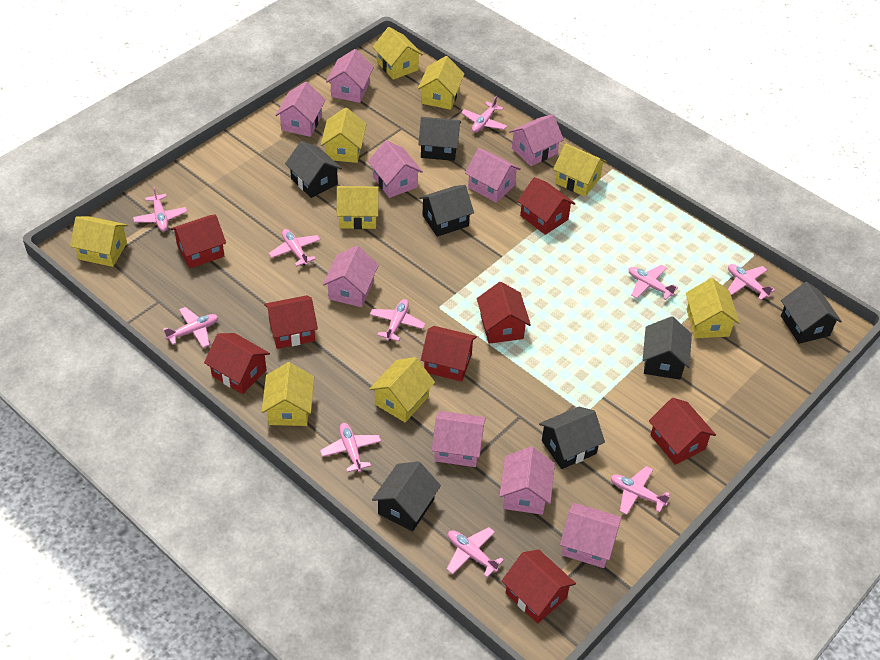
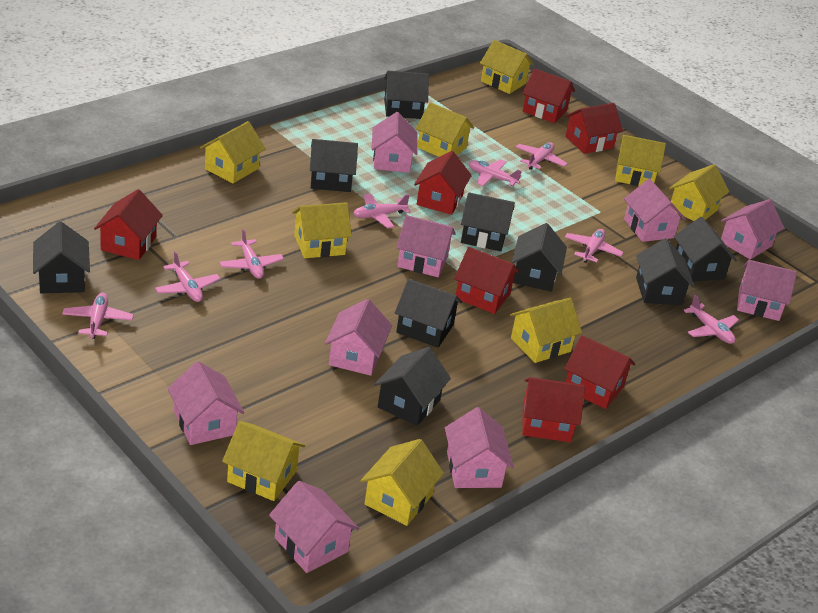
black house: [285,141,342,198] [372,461,441,531] [418,117,461,161] [419,185,474,237] [539,407,605,469] [643,316,692,380] [781,282,842,344] = 7 -> [33,221,90,293] [310,139,358,192] [374,347,451,426] [384,71,429,119] [395,279,462,348] [461,192,515,251] [512,223,567,292] [636,238,695,305] [674,217,737,282] = 9
pink plane: [133,187,187,232] [163,307,218,348] [269,229,320,267] [320,423,381,472] [370,299,425,341] [447,527,504,577] [461,96,507,133] [611,466,670,515] [628,265,678,300] [728,264,775,300] = 10 -> [62,293,134,339] [155,251,220,302] [220,229,284,279] [353,194,411,228] [469,159,522,186] [516,142,567,170] [565,229,624,263] [683,295,739,344] = 8
red house: [171,214,226,268] [204,333,270,394] [264,295,318,349] [421,326,477,382] [477,282,531,344] [502,549,576,624] [518,177,576,235] [649,398,716,465] = 8 -> [94,189,163,260] [414,151,472,215] [454,247,520,314] [522,69,575,123] [522,377,585,442] [564,335,635,409] [565,103,623,154] = 7

